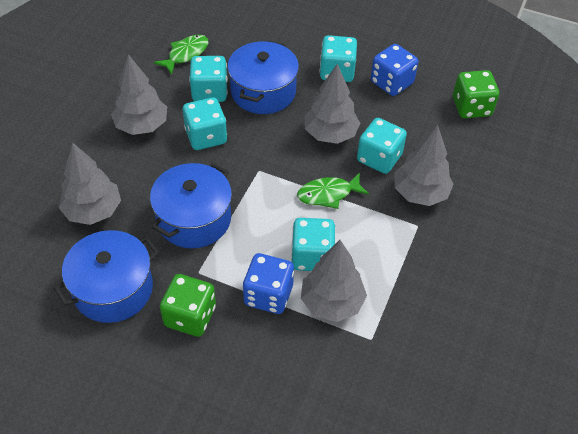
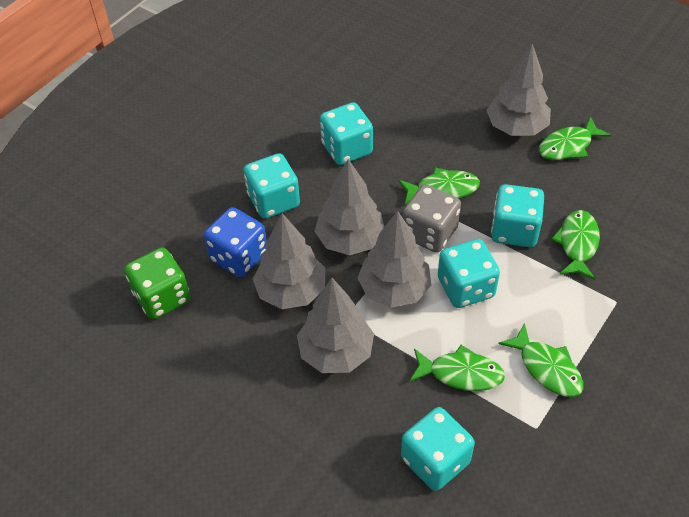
blue dice: [243,253,294,314] [371,44,418,96] = 2 -> [204,207,267,277] = 1
blue pot: [54,230,159,323] [150,163,232,248] [227,40,299,114] = 3 -> none = 0
green dice: [160,274,216,337] [453,70,499,118] = 2 -> [124,247,190,319] = 1
green fish: [154,35,209,75] [297,173,369,209] = 2 -> [398,167,480,205] [410,345,505,391] [498,323,583,397] [539,117,611,160] [551,210,600,280] = 5
grey dice: none = 0 -> [402,184,461,253] = 1

